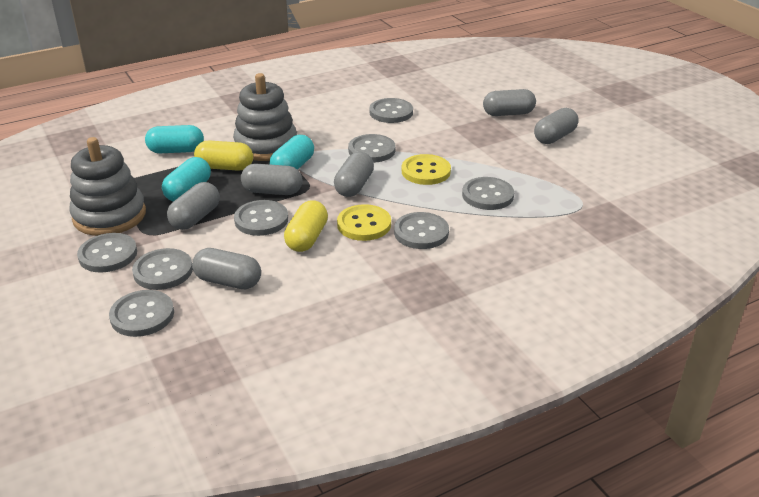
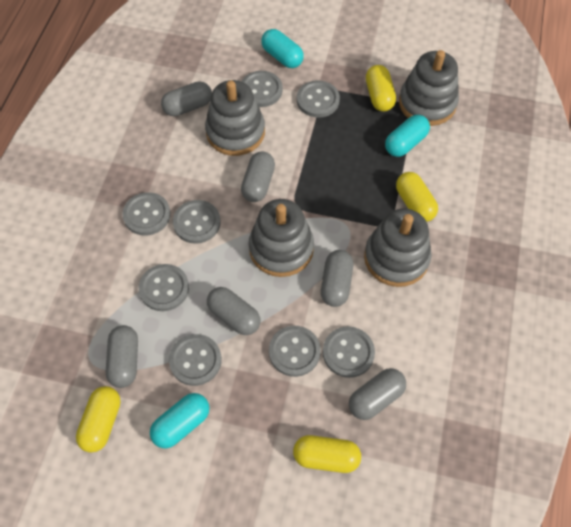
grey stacking toy: [69,137,146,236] [233,73,297,161] = 2 -> [205,80,265,156] [249,199,314,277] [364,209,432,287] [399,50,459,126] = 4
yellow button: [337,204,391,241] [402,154,451,185] = 2 -> none = 0
yellow capsule: [194,140,253,171] [284,200,328,252] = 2 -> [76,386,121,453] [293,435,361,473] [366,65,396,111] [396,172,438,222] = 4

